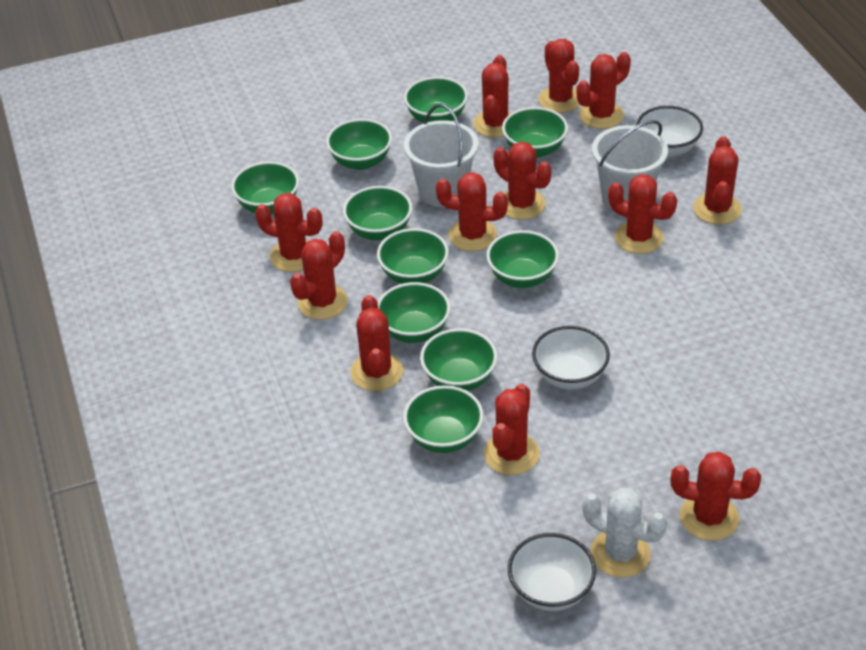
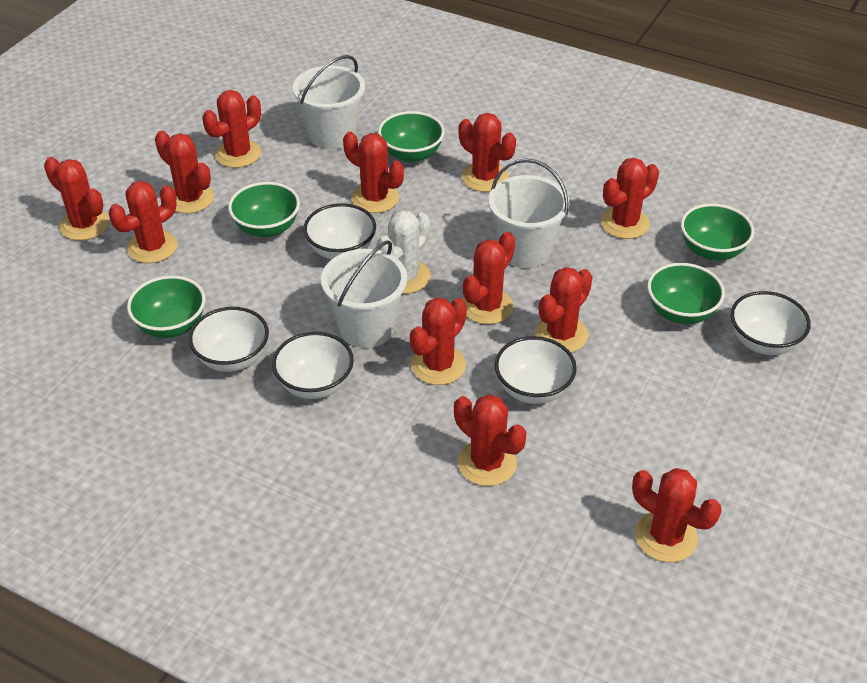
green bowl: [231,161,299,214] [326,119,392,170] [343,186,412,240] [377,228,449,284] [378,282,450,343] [403,385,484,453] [404,77,468,123] [420,329,497,391] [486,230,559,288] [502,107,568,158] = 10 -> [127,276,206,338] [228,182,300,237] [378,111,445,163] [647,263,725,324] [681,203,754,260] = 5
white bowl: [508,533,596,611] [532,326,610,390] [636,106,703,157] = 3 -> [189,307,269,372] [272,332,354,399] [303,203,376,259] [495,336,577,404] [731,291,811,355] = 5
white bucket: [404,104,478,207] [592,120,668,210] = 2 -> [293,55,365,149] [321,240,407,348] [489,159,569,268] = 3

